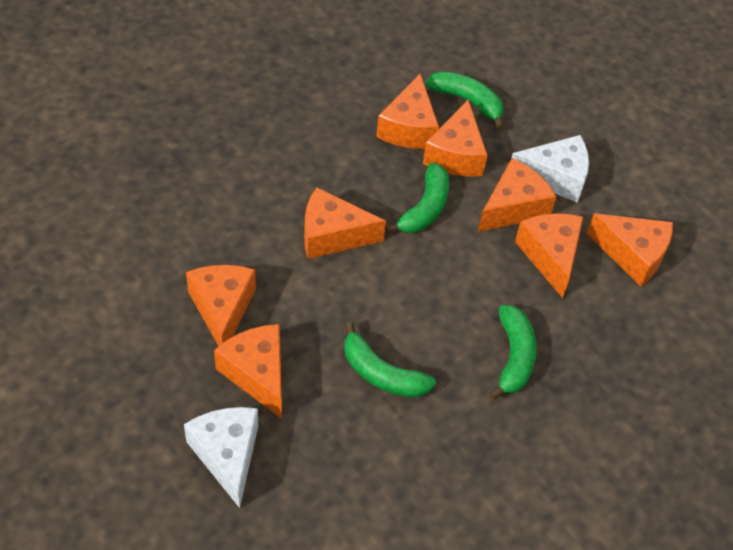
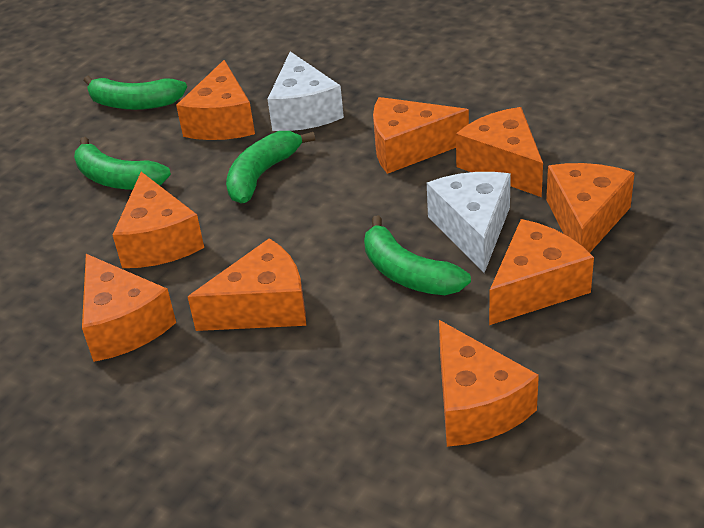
orange cheese: [186,265,256,346] [214,324,282,419] [304,187,386,259] [376,74,439,149] [423,100,487,177] [478,158,556,232] [515,213,584,298] [586,213,673,286] = 8 -> [82,254,176,362] [113,172,204,268] [176,60,255,140] [188,238,306,331] [373,97,469,174] [439,320,539,447] [456,107,543,197] [489,219,594,325] [546,163,634,253] = 9

